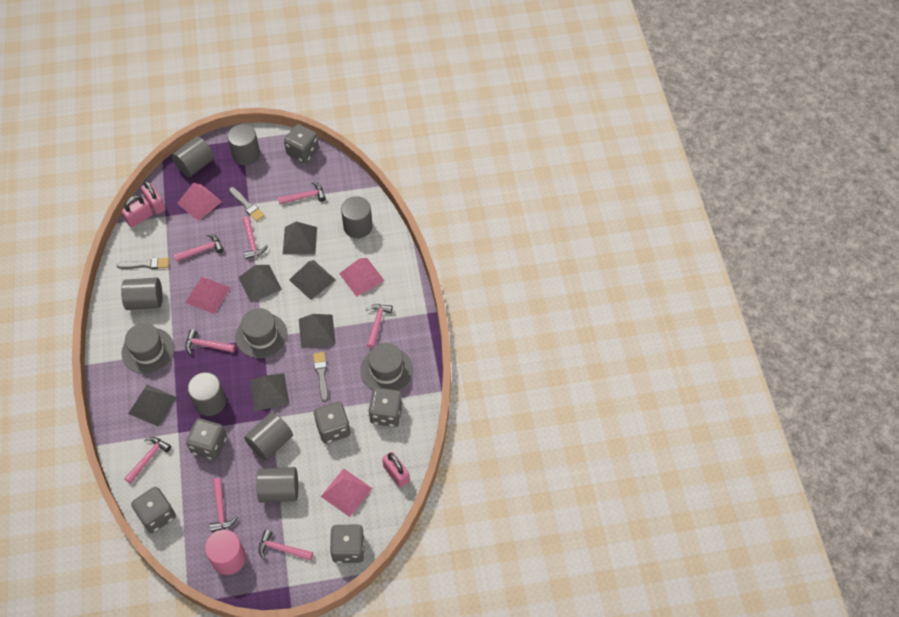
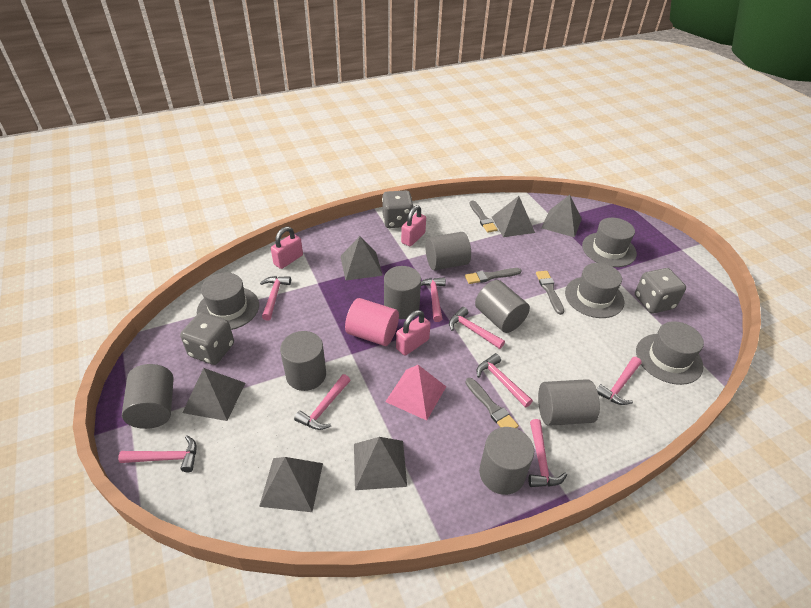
grey brush: [117,258,169,269] [229,187,265,221] [313,352,328,402] = 3 -> [465,268,522,284] [465,378,519,428] [469,200,498,233] [536,271,564,315] = 4
grey dice: [131,487,176,533] [186,418,227,460] [284,124,319,163] [314,402,351,444] [330,524,365,563] [368,388,403,427] = 6 -> [180,312,234,365] [382,191,414,228] [635,268,686,314] = 3
grey hat: [122,323,174,374] [235,308,287,358] [360,343,413,391] = 3 -> [197,273,259,330] [565,263,624,318] [582,218,637,267] [636,321,704,385] = 4
pink pyramid: [177,183,222,221] [185,277,231,314] [321,468,373,517] [339,258,385,297] = 4 -> [385,365,446,421] = 1

